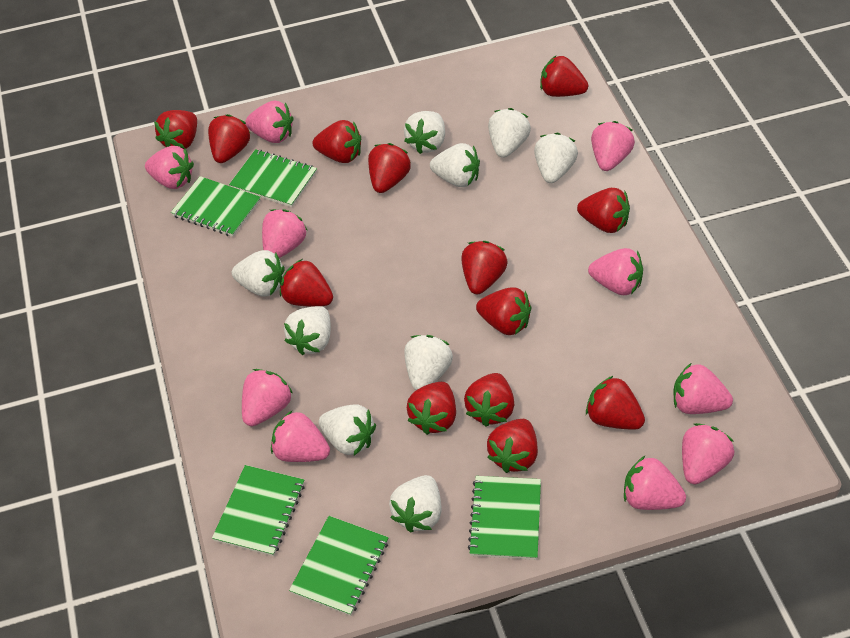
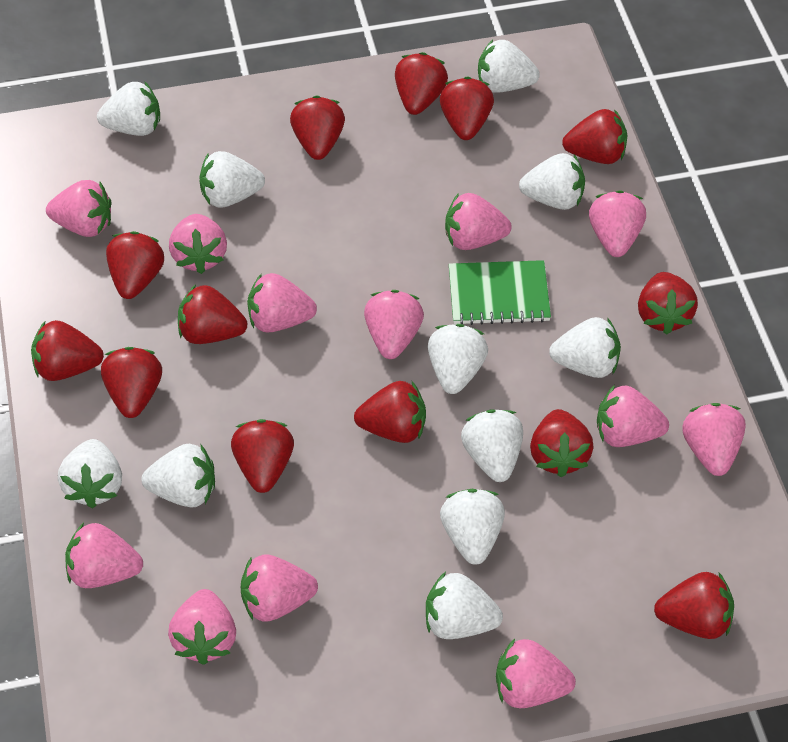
green notebook: [171,176,261,237] [212,465,305,556] [229,149,317,207] [289,516,389,616] [468,476,541,560] = 5 -> [449,260,551,325] = 1
pink strawberry: [145,146,194,189] [242,369,293,426] [245,101,293,143] [262,209,308,258] [271,410,330,462] [588,248,643,295] [591,121,635,171] [624,456,686,510] [673,363,733,414] [682,423,734,484] = 10 -> [46,180,111,237] [65,523,143,588] [168,589,236,665] [169,214,227,274] [241,555,318,622] [247,273,317,333] [364,290,424,359] [445,193,512,250] [496,639,576,708] [589,190,646,257] [597,385,669,447] [682,403,746,476] = 12
white strawberry: [232,250,285,297] [284,306,331,355] [319,404,376,455] [389,475,442,533] [404,111,445,154] [404,335,453,390] [430,143,480,187] [488,108,531,158] [534,133,578,183] = 9 -> [58,439,122,508] [97,81,160,136] [141,444,215,507] [199,151,265,207] [426,572,503,639] [428,324,488,394] [440,489,505,565] [461,410,523,482] [478,40,540,93] [519,153,585,210] [549,317,621,378] = 11

